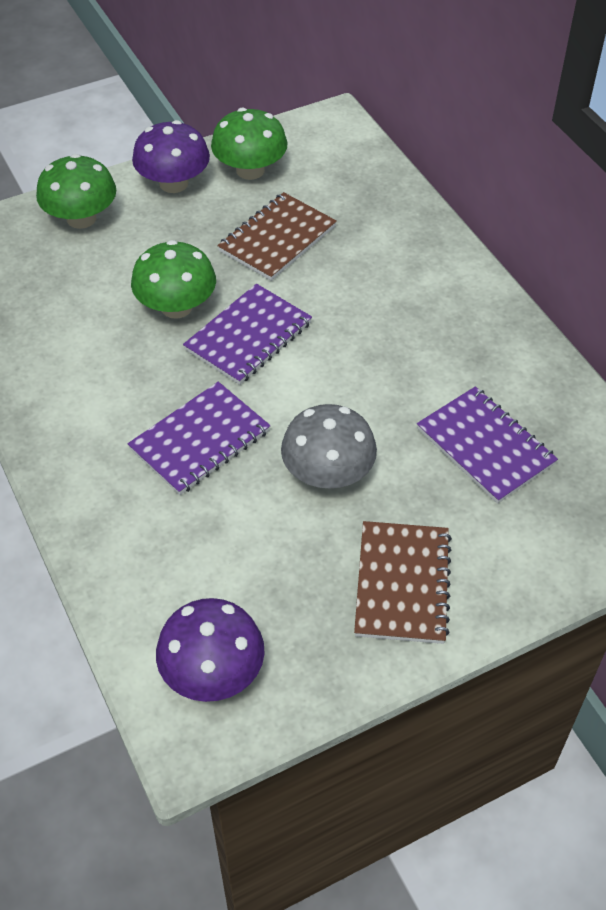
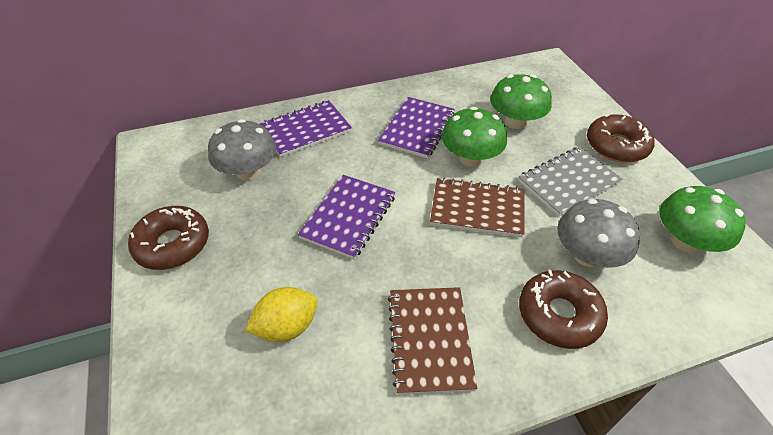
brown donut: none = 0 -> [128,206,209,270] [519,270,608,349] [587,114,654,163] = 3
grey mushroom: [281,404,377,489] = 1 -> [208,119,276,181] [557,199,640,268] = 2
grey notebook: none = 0 -> [518,147,623,216] = 1
purple mushroom: [132,120,210,193] [156,598,265,702] = 2 -> none = 0
yellow lemon: none = 0 -> [245,287,318,342] = 1

